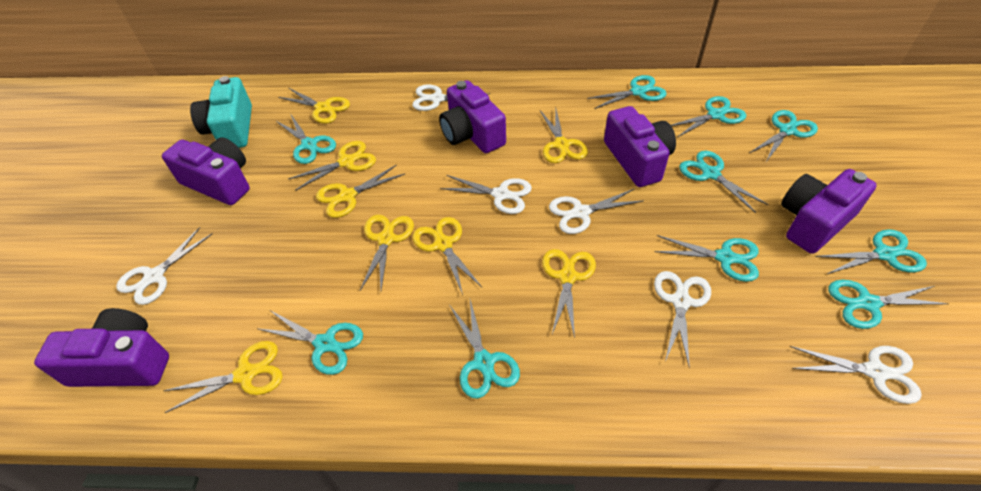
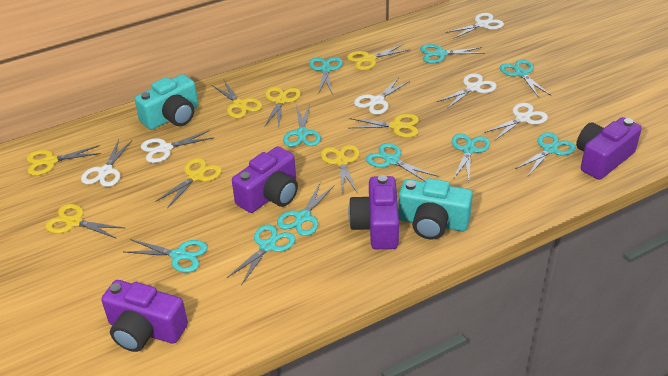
purple camera: [34,308,169,387] [162,137,250,205] [439,80,506,153] [604,106,676,187] [781,169,877,254] = 5 -> [101,280,188,352] [232,146,298,213] [348,175,399,249] [576,117,642,180] = 4
turquoise camera: [190,76,252,148] = 1 -> [135,74,198,130] [398,178,473,240] = 2

